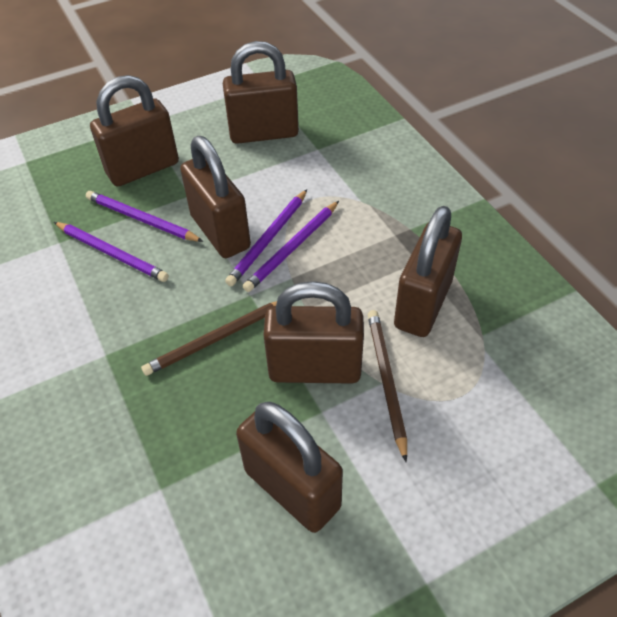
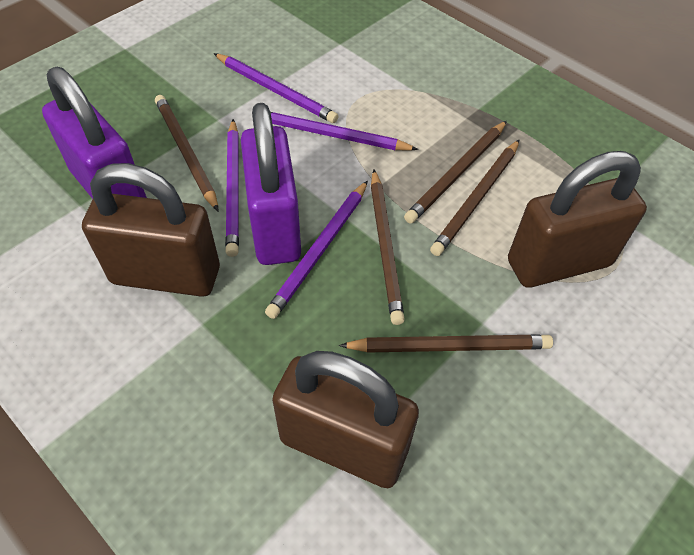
brown padlock: [90,75,179,187] [180,136,251,258] [223,41,299,144] [236,402,343,533] [263,281,364,384] [394,206,462,337] = 6 -> [82,163,220,297] [272,351,419,488] [508,151,647,288] = 3
brown pencil: [141,301,277,376] [368,310,407,462] = 2 -> [155,95,218,211] [339,334,553,353] [371,170,405,325] [404,121,507,223] [430,140,519,256] = 5
purple padlock: none = 0 -> [42,67,147,199] [241,103,301,265] = 2

